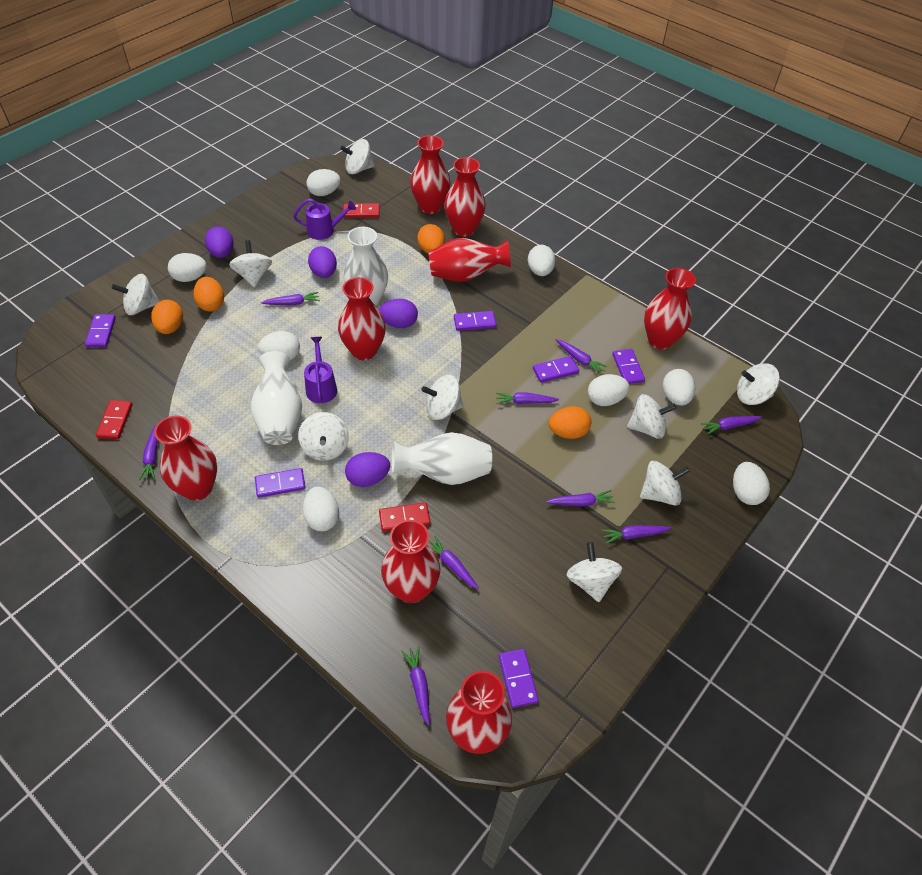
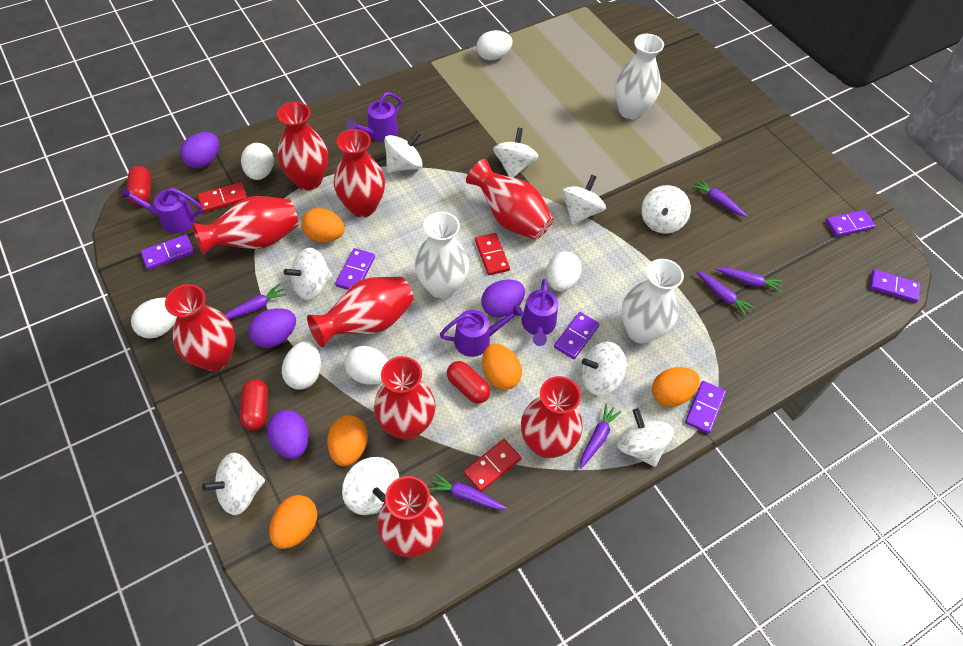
orange egg: [151,300,183,334] [194,277,224,312] [417,224,445,254] [549,406,592,439] = 4 -> [269,495,317,549] [301,208,345,242] [327,415,368,466] [482,344,522,390] [652,367,700,407] = 5
purple carrot: [139,425,158,481] [261,292,320,305] [402,646,430,726] [429,536,479,589] [496,392,559,404] [546,490,615,506] [556,339,607,374] [601,525,671,544] [701,416,762,435] = 9 -> [224,284,287,319] [428,473,507,509] [580,404,621,469] [692,179,747,217] [696,271,755,317] [716,267,783,293] = 6
purple watering can: [293,198,356,240] [304,337,337,403] = 2 -> [120,187,203,234] [347,92,402,142] [440,304,524,357] [522,279,558,346] = 4
red capsule: none = 0 -> [127,166,151,205] [240,379,268,430] [447,361,491,404] = 3
red vase: [154,416,217,501] [338,277,386,360] [381,520,440,603] [410,135,451,214] [429,238,511,282] [444,157,486,237] [446,671,512,754] [644,268,696,349] = 8 -> [165,284,235,371] [192,196,298,255] [277,102,328,190] [307,277,414,347] [334,129,385,217] [374,356,436,440] [377,476,444,557] [466,158,553,240] [521,376,582,458] = 9
white egg: [168,253,207,282] [258,331,300,360] [303,487,339,531] [307,169,341,196] [528,245,555,276] [588,374,630,406] [663,369,695,406] [733,462,770,505] = 8 -> [131,298,177,338] [241,143,274,180] [282,341,321,390] [345,346,389,385] [476,30,513,60] [546,251,582,291] = 6

